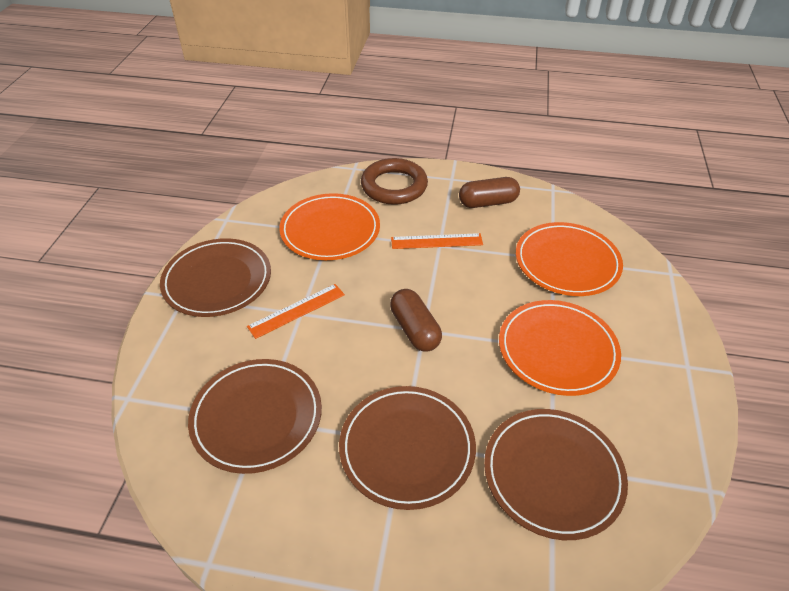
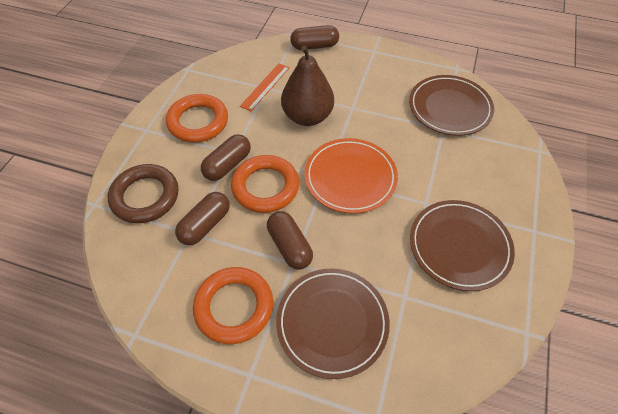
brown capsule: [390,289,442,351] [459,177,520,208] = 2 -> [175,192,230,245] [201,134,251,181] [267,211,313,270] [290,25,339,50] = 4
brown pear: none = 0 -> [281,45,334,126] = 1
brown plate: [160,238,271,317] [188,359,322,474] [339,386,476,510] [484,409,628,540] = 4 -> [276,268,390,379] [409,75,494,136] [410,200,515,291] = 3
orange plate: [279,193,380,260] [499,300,621,396] [516,222,623,296] = 3 -> [304,138,398,213] = 1
orange ring: none = 0 -> [166,94,228,143] [193,267,273,344] [231,155,299,213] = 3
orange ruler: [247,284,345,339] [391,233,483,249] = 2 -> [240,63,289,111] = 1

